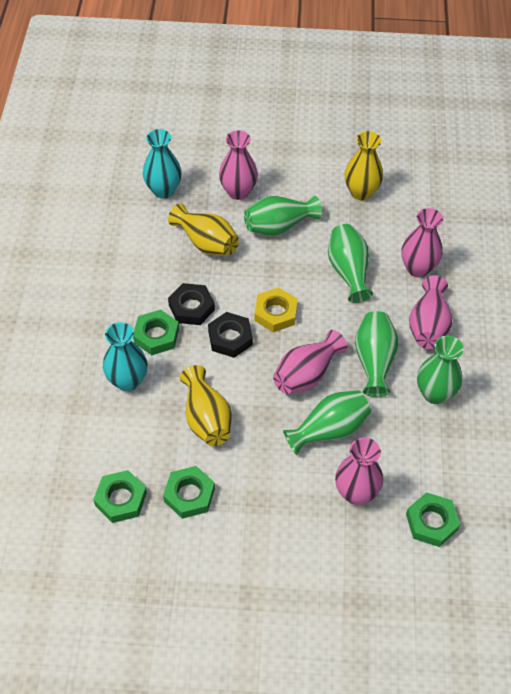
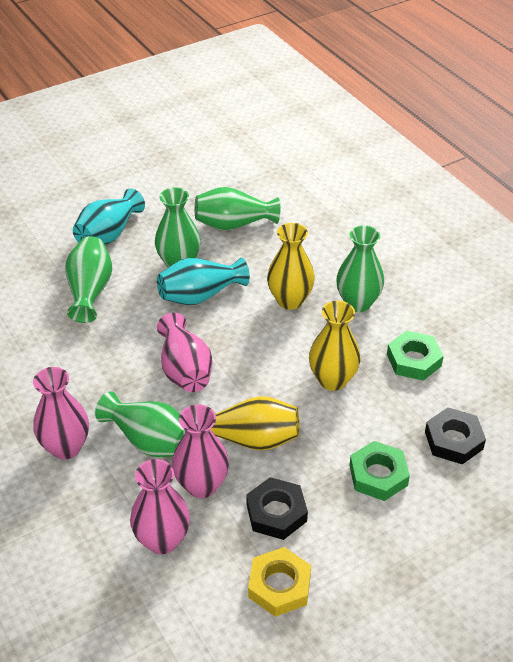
green nut: [93,470,147,523] [133,309,179,355] [163,466,215,519] [406,492,460,547] = 4 -> [349,441,410,501] [387,331,444,381] = 2
pink vase: [219,130,258,200] [273,330,347,394] [335,438,383,505] [401,208,443,278] [409,276,452,349] = 5 -> [33,367,89,460] [130,459,190,554] [157,313,213,392] [172,404,229,498] = 4

